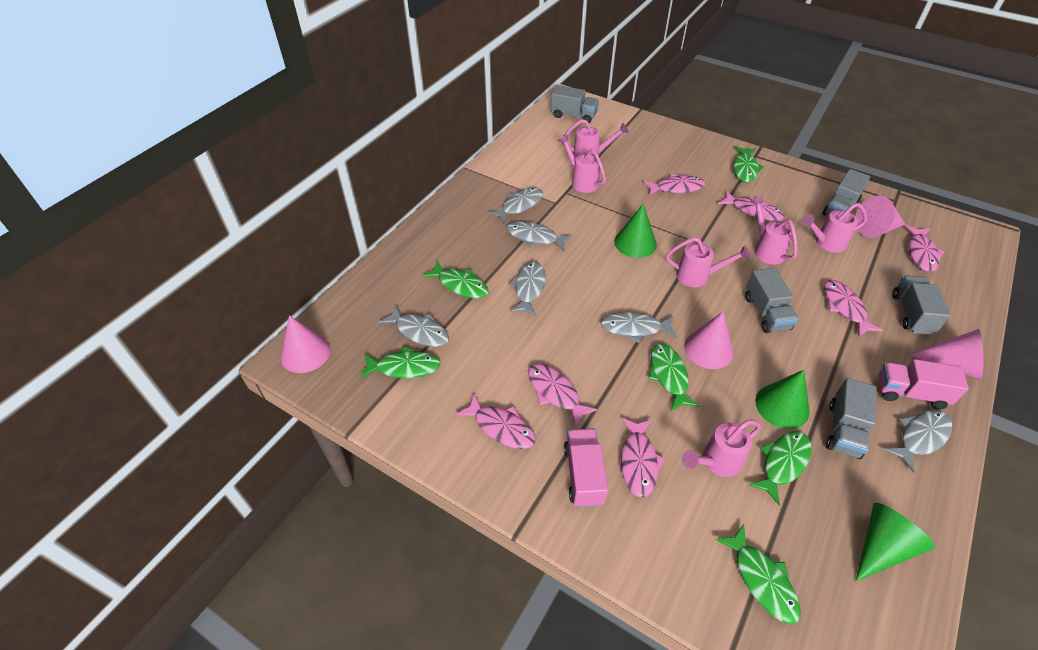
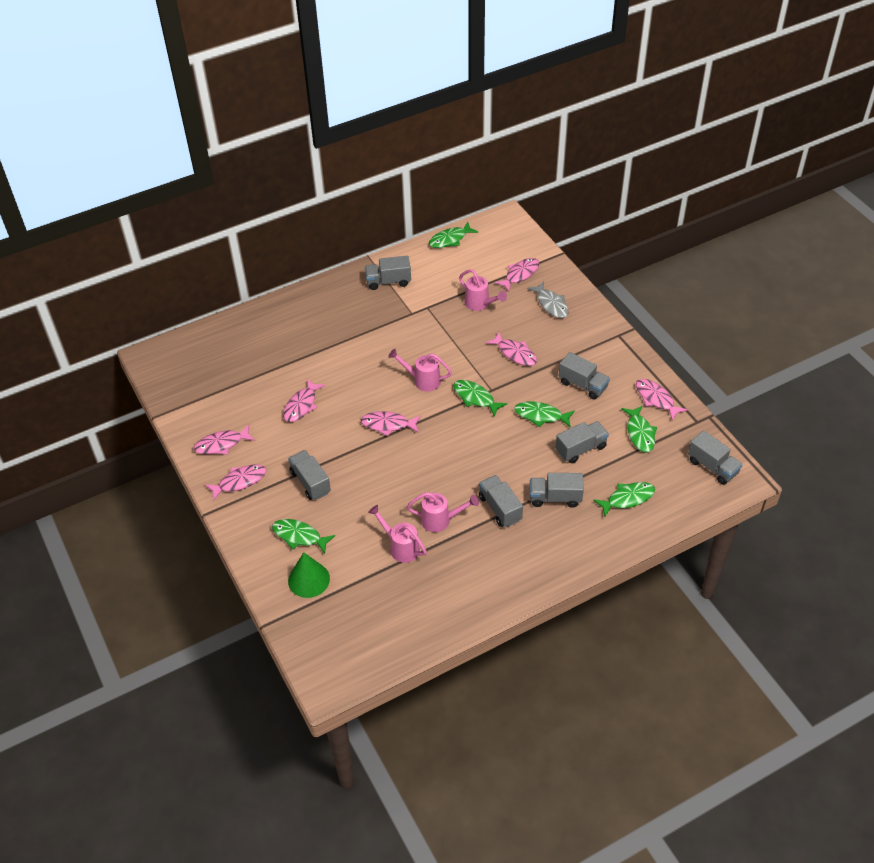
green cone: [615,204,657,258] [755,370,810,429] [856,503,935,581] = 3 -> [288,552,330,598] = 1
grey fish: [378,305,449,347] [488,187,543,224] [506,221,572,251] [509,261,546,316] [601,312,677,343] [884,410,952,473] = 6 -> [527,281,569,318] = 1
grey truck: [551,85,599,123] [745,268,798,333] [822,169,870,216] [826,378,876,459] [892,275,950,335] = 5 -> [288,450,331,500] [365,256,411,290] [479,475,523,527] [530,473,584,508] [555,421,609,463] [558,352,610,400] [688,430,743,485] = 7
pink cone: [280,315,331,373] [684,312,734,369] [855,196,905,238] [908,329,983,380] = 4 -> none = 0
pink truck: [564,428,608,507] [878,359,969,410] = 2 -> none = 0
pink watering can: [558,135,606,193] [562,119,629,159] [666,237,750,287] [682,419,761,477] [751,197,798,264] [801,203,867,253] = 6 -> [368,505,427,563] [388,349,452,392] [407,492,479,532] [459,269,507,311] = 4

